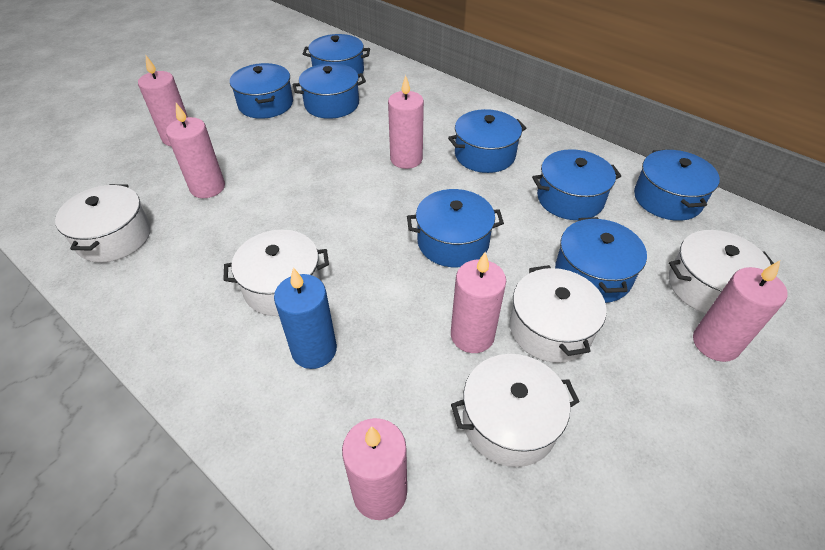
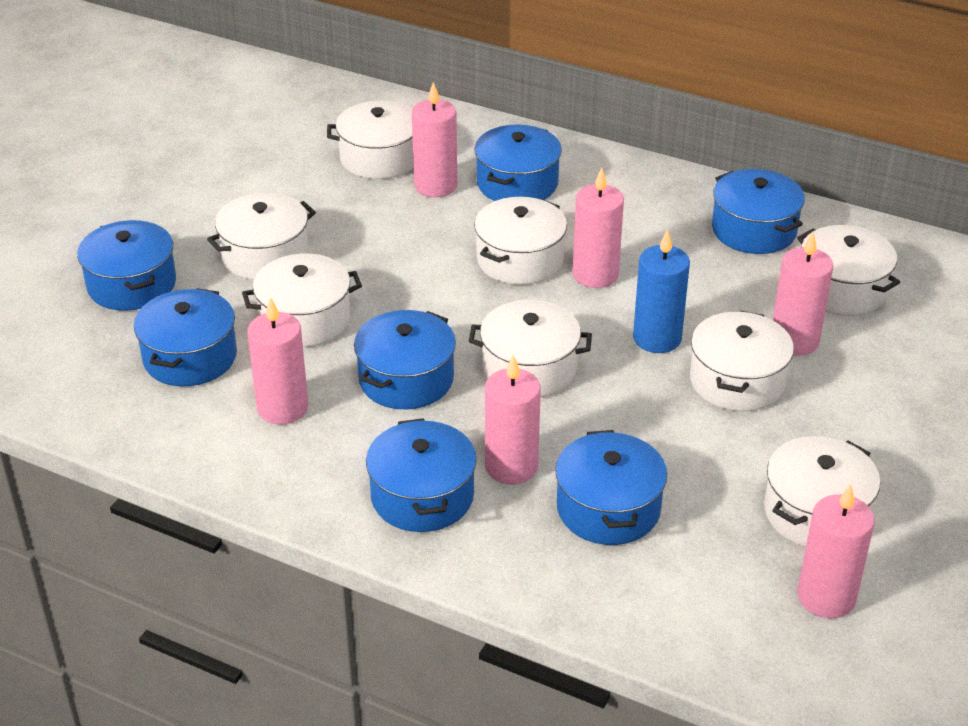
blue pot: [230,63,293,119] [292,63,366,119] [303,34,370,78] [407,189,504,267] [448,109,526,173] [532,149,621,220] [555,217,647,303] [634,149,720,221] = 8 -> [77,220,176,311] [134,288,237,386] [354,310,456,410] [366,418,477,532] [475,124,562,201] [555,430,667,545] [712,169,805,254] = 7
white pot: [55,184,151,263] [224,230,329,316] [451,354,580,467] [510,265,607,363] [669,230,774,314] = 5 -> [207,193,316,280] [242,254,362,347] [327,101,414,179] [469,300,592,397] [474,197,567,285] [690,311,794,411] [764,436,880,547] [797,225,900,316] = 8

